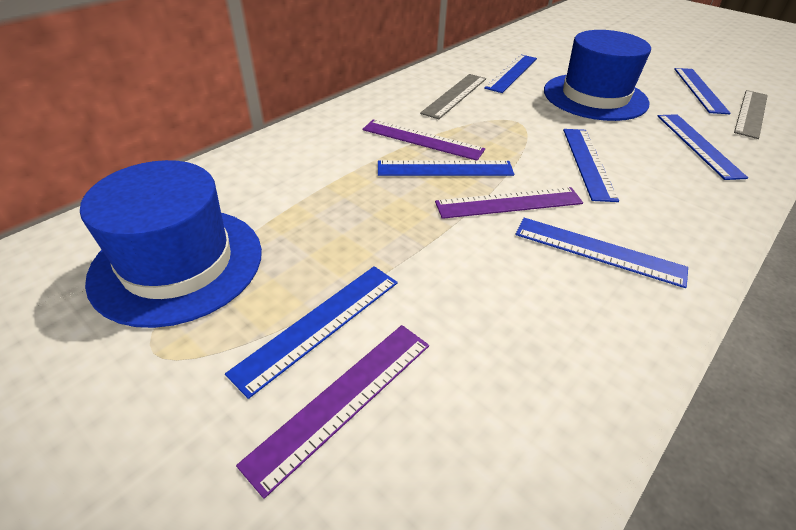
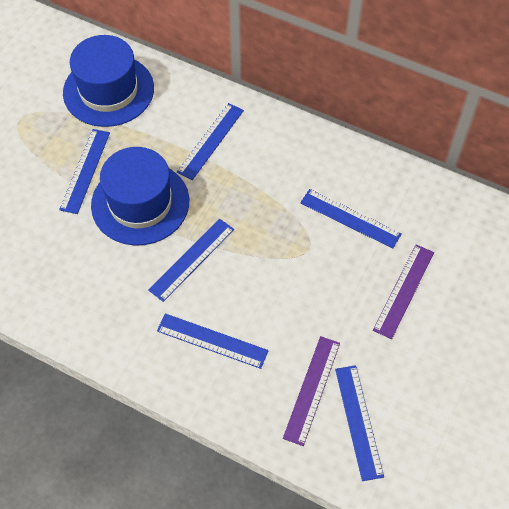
blue ruler: [225,266,397,399] [378,160,514,176] [484,54,537,93] [516,218,688,288] [563,129,619,202] [658,114,748,180] [674,68,731,114] = 7 -> [59,129,110,214] [148,219,234,302] [157,313,268,369] [177,103,244,180] [300,189,402,248] [335,365,384,481] = 6
grey ruler: [420,74,486,119] [734,90,768,139] = 2 -> none = 0
purple ruler: [236,325,429,499] [362,120,485,161] [435,187,583,219] = 3 -> [283,336,340,446] [373,244,434,339] = 2

